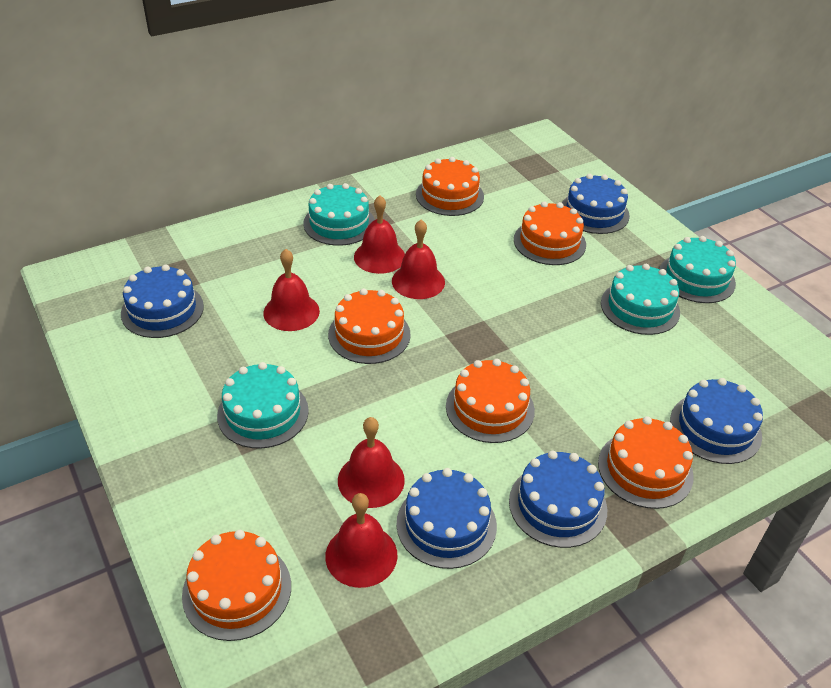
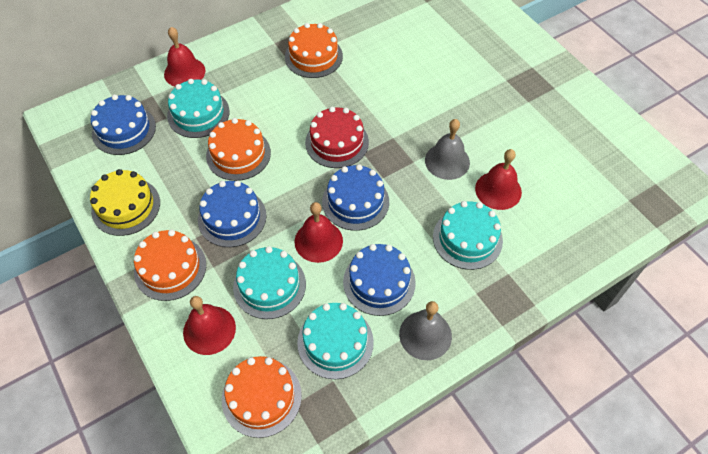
blue cake: [121,264,204,338] [396,468,497,569] [509,450,607,548] [562,174,630,234] [670,378,763,464] = 5 -> [91,95,156,155] [198,181,266,247] [322,164,389,231] [343,244,416,316] = 4
grey bell: none = 0 -> [399,301,452,360] [425,119,470,180] = 2
orange cake: [182,530,291,641] [328,288,411,364] [416,157,484,216] [446,359,535,443] [514,201,586,265] [598,416,694,509] = 6 -> [134,230,206,301] [206,118,271,181] [222,356,302,438] [285,23,343,78] = 4
red bell: [263,249,320,331] [325,493,398,588] [338,417,405,508] [354,195,405,274] [392,220,445,299] = 5 -> [164,27,205,87] [183,296,236,355] [295,202,343,263] [475,149,522,210] = 4
red cake: none = 0 -> [305,107,369,168] = 1
yellow cake: none = 0 -> [90,169,160,236] = 1

